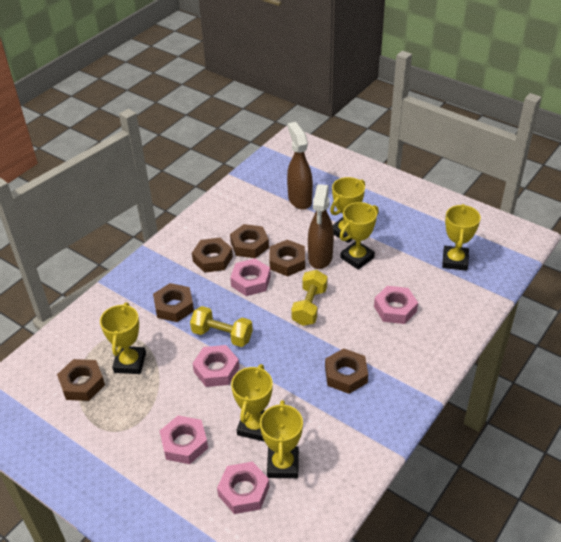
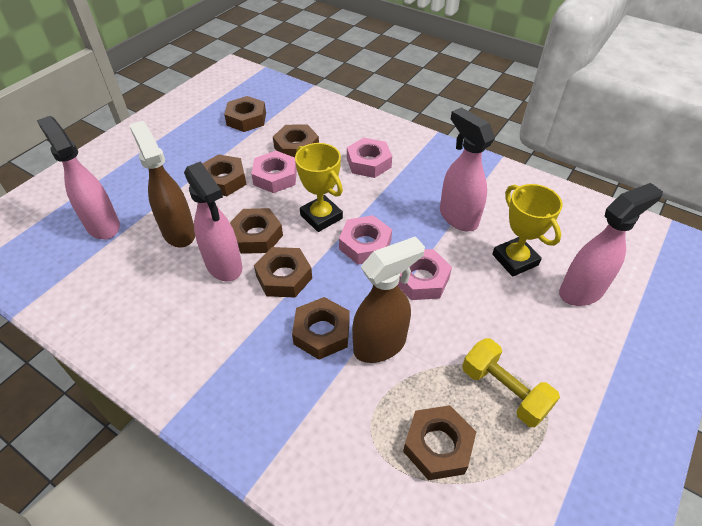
brown nut: [57,359,105,401] [153,283,194,322] [192,238,233,273] [230,224,269,258] [269,240,305,277] [325,348,368,394] = 6 -> [202,154,247,196] [224,96,266,132] [230,208,283,254] [254,247,312,298] [273,125,319,157] [292,297,350,360] [403,405,476,480] = 7
pink nut: [160,415,208,464] [192,345,239,387] [217,462,270,514] [230,258,271,296] [374,286,418,324] = 5 -> [251,151,297,193] [339,215,392,265] [347,138,392,178] [398,249,452,300] = 4
pink spray bottle: none = 0 -> [37,116,120,239] [184,161,242,282] [440,107,495,231] [559,183,663,306] = 4
yellow dumbbell: [190,306,253,347] [291,270,327,326] = 2 -> [462,338,560,427] = 1
yellow trophy: [100,303,146,374] [231,364,273,442] [260,400,303,478] [330,177,365,243] [340,202,379,269] [442,204,481,271] = 6 -> [295,143,343,232] [492,184,563,277] = 2

